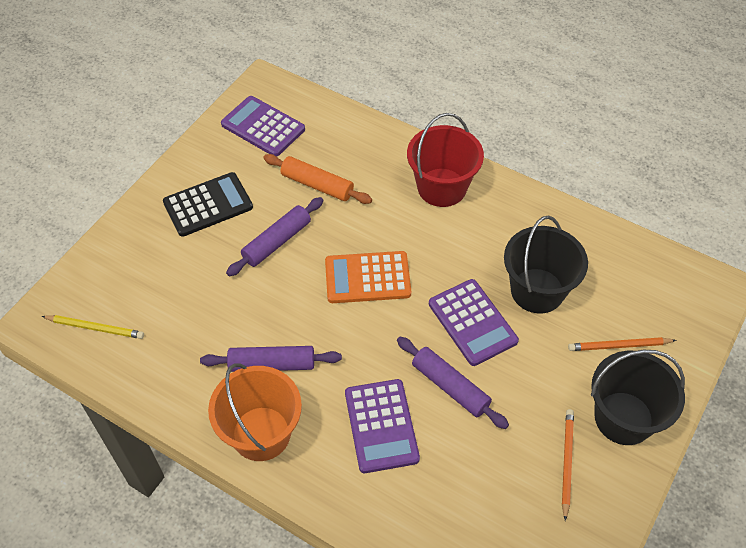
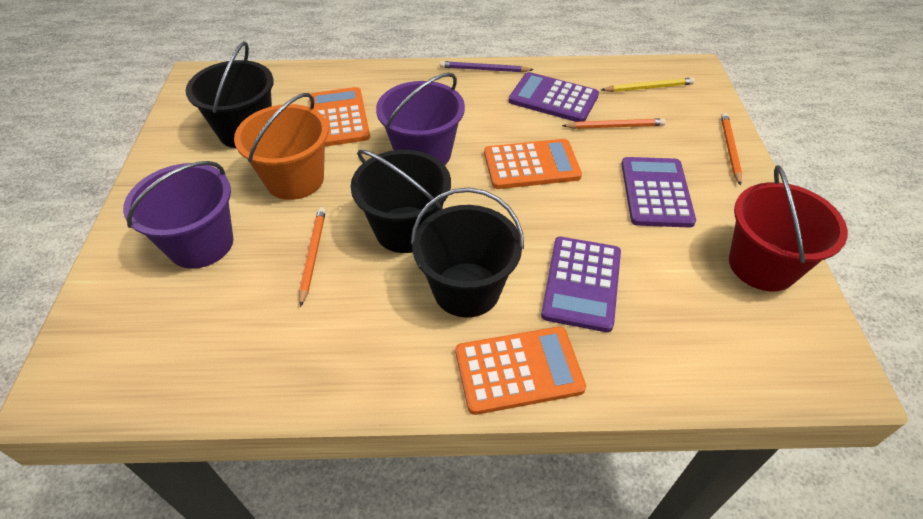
black bucket: [504,216,588,313] [591,350,685,445] = 2 -> [186,41,274,148] [351,150,451,253] [411,188,524,317] = 3
black calculator: [163,172,253,237] = 1 -> none = 0
orange calculator: [325,251,411,303] = 1 -> [309,87,370,147] [456,327,586,415] [484,139,582,189] = 3
orange pencil: [562,409,574,521] [568,337,676,351] = 2 -> [299,207,326,307] [562,118,666,129] [721,113,742,186] = 3
orange rolling pin: [263,154,372,204] = 1 -> none = 0
purple bucket: none = 0 -> [123,161,233,269] [376,73,465,165] = 2
purple pencil: none = 0 -> [440,61,533,72] = 1
purple rolling pin: [200,346,342,372] [226,197,323,276] [397,337,509,429] = 3 -> none = 0

